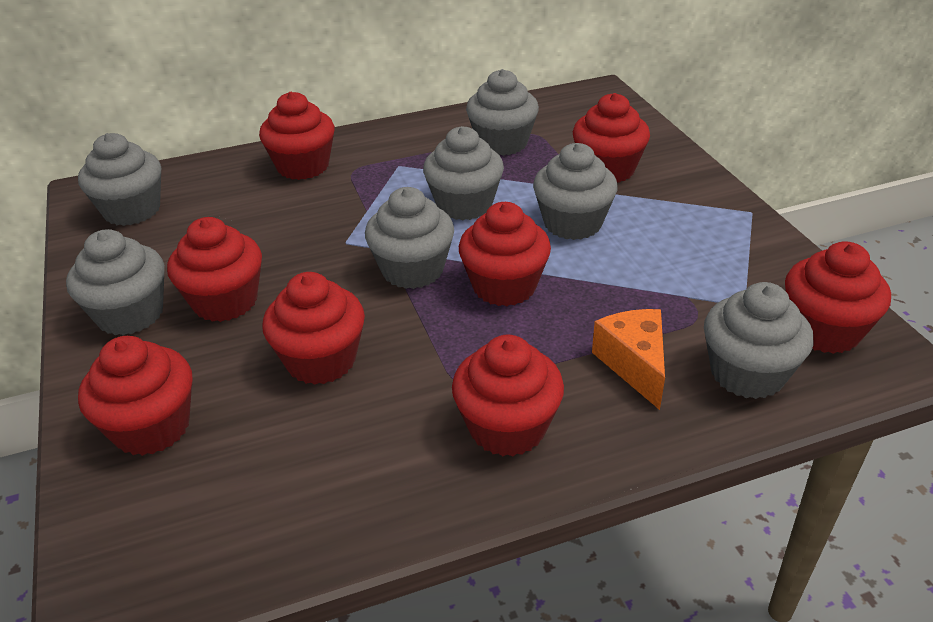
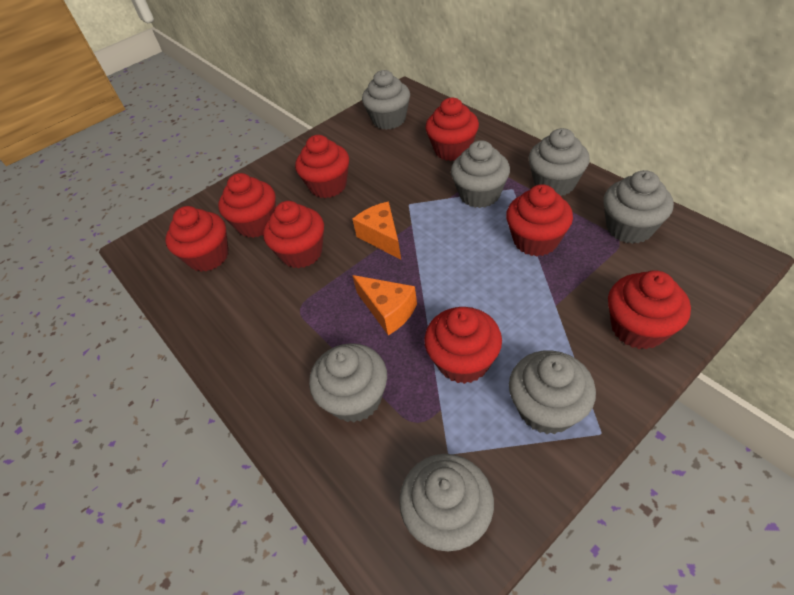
orange cheese: [592,309,665,410] = 1 -> [352,202,401,260] [352,275,417,335] = 2

